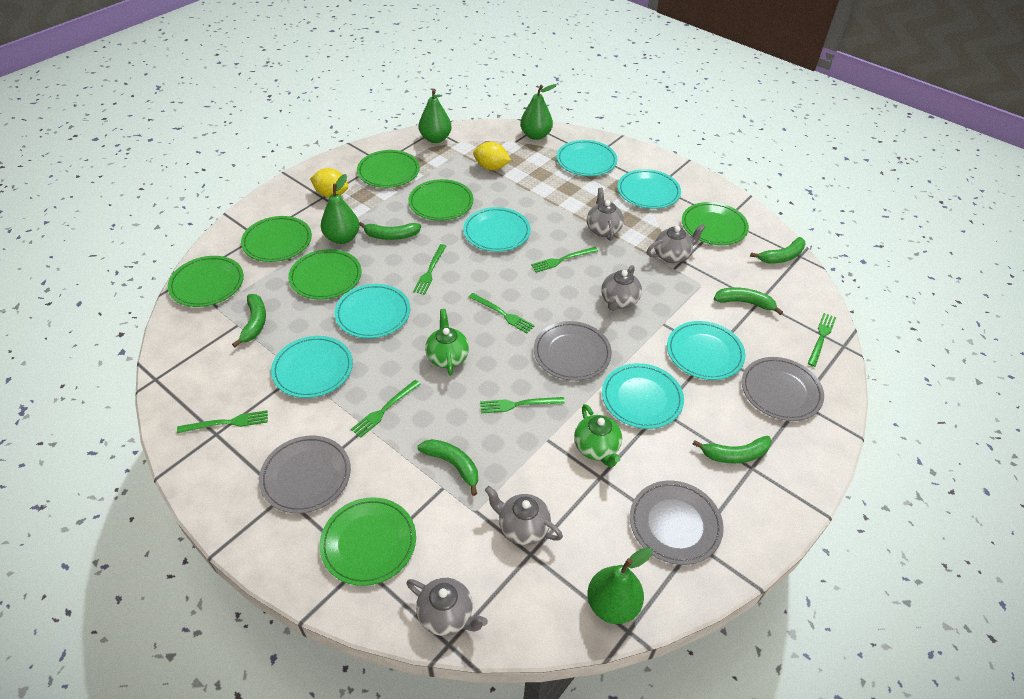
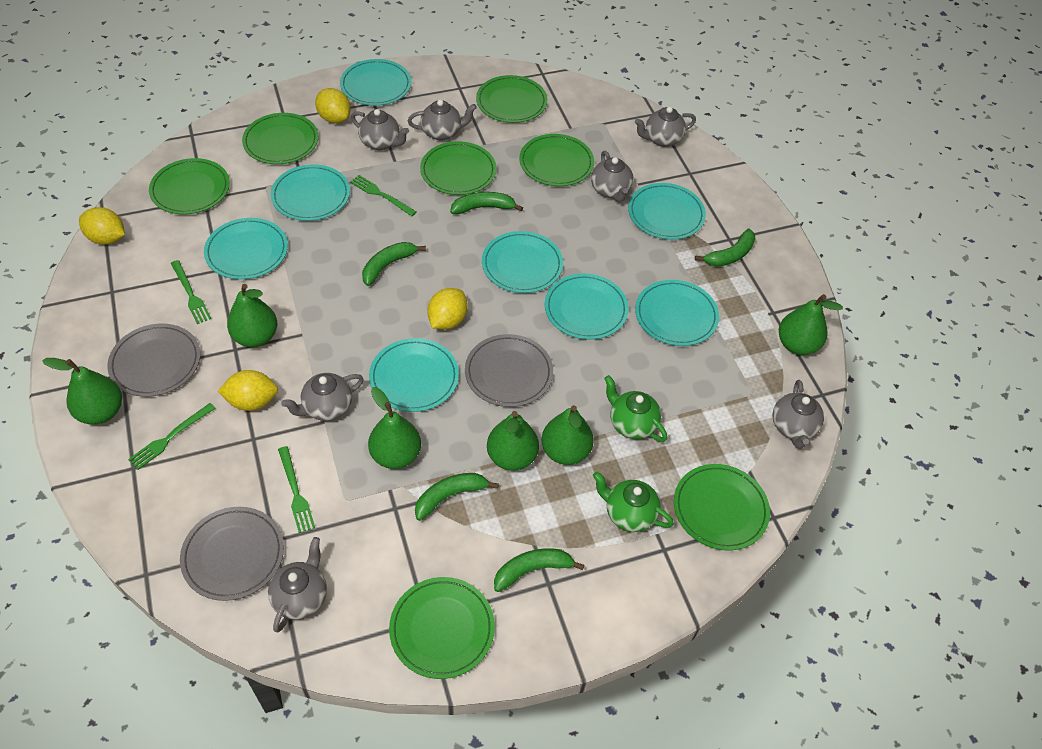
green banana: [232,294,266,347] [359,222,421,240] [417,439,478,496] [693,436,772,463] [714,287,783,315] [750,237,806,263] = 6 -> [362,242,426,286] [415,473,499,521] [450,192,523,214] [494,548,585,592] [695,228,755,267] = 5
green fork: [177,410,268,433] [351,380,420,438] [413,244,446,295] [469,293,535,333] [480,397,565,413] [531,247,598,273] [807,313,836,367] = 7 -> [128,403,216,470] [171,260,211,324] [278,446,315,533] [350,175,417,216] = 4
green pear: [321,174,360,244] [419,89,452,143] [520,84,557,140] [587,547,652,624] = 4 -> [42,358,122,425] [227,284,277,347] [368,387,421,469] [487,411,539,471] [541,405,594,465] [779,294,843,355] = 6
grey plate: [259,436,351,513] [534,321,612,381] [630,481,724,565] [741,357,824,421] = 4 -> [107,324,200,397] [180,507,284,601] [465,334,553,407] = 3
grey teapot: [406,578,488,636] [485,486,563,545] [587,188,624,241] [601,265,642,311] [647,224,706,263] = 5 -> [268,537,327,633] [281,373,364,421] [351,109,409,150] [408,100,477,140] [591,150,633,202] [635,107,696,147] [773,380,824,449] = 7
turquoise plate: [271,336,353,398] [335,284,410,338] [463,207,531,252] [557,140,617,176] [602,363,684,429] [617,169,681,209] [667,321,746,380] = 7 -> [204,218,288,280] [271,165,350,221] [340,59,411,106] [369,338,459,412] [482,231,563,293] [545,273,629,340] [628,183,706,240] [635,280,719,346] = 8
yellow lemon: [310,168,348,197] [473,142,511,170] = 2 -> [79,207,125,245] [218,370,278,411] [315,88,351,123] [427,288,468,329] = 4

